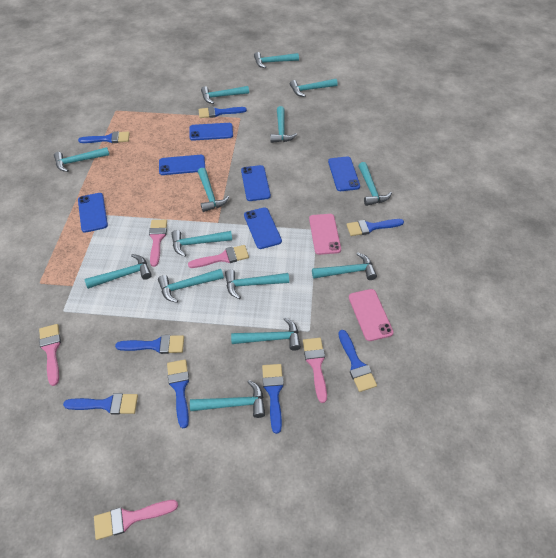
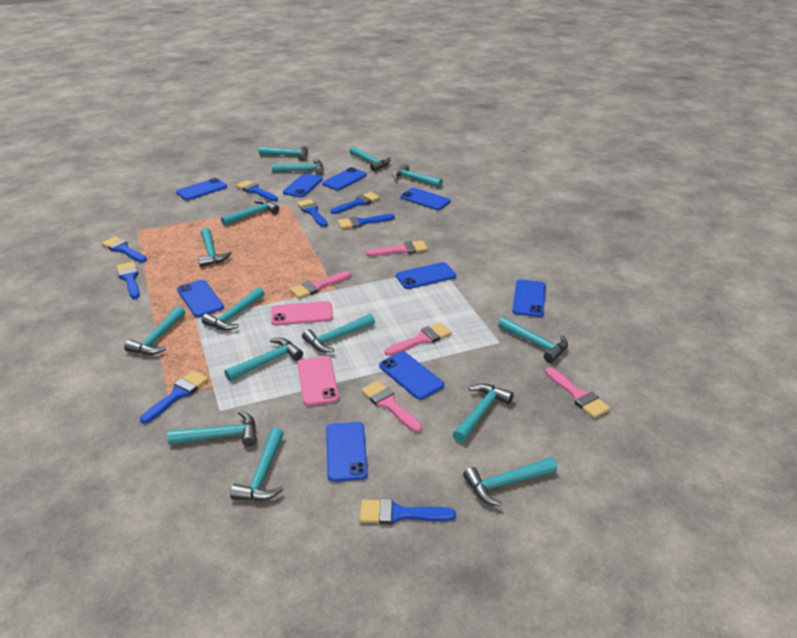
blue phone: [78,193,108,233] [159,155,205,175] [189,123,233,141] [241,165,271,201] [244,207,282,249] [328,157,360,191] = 6 -> [176,178,227,200] [177,280,224,317] [283,173,323,198] [322,167,367,190] [326,422,368,482] [379,352,444,400] [396,262,456,289] [400,188,451,210] [512,279,546,317] = 9
turquoise hammer: [54,147,109,172] [84,254,152,289] [158,269,224,303] [171,230,232,256] [190,380,265,418] [198,168,229,212] [201,86,249,104] [225,270,289,299] [231,318,301,351] [254,52,299,68] [270,106,297,143] [290,79,338,97] [312,252,377,280] [358,162,392,206] = 14 -> [124,306,185,355] [167,411,257,447] [198,228,232,267] [202,287,265,331] [221,199,279,226] [224,338,303,381] [230,427,284,501] [259,146,308,161] [272,159,324,175] [302,314,375,352] [349,146,390,171] [393,164,443,188] [453,384,514,443] [463,457,557,506] [498,317,568,363] = 15

